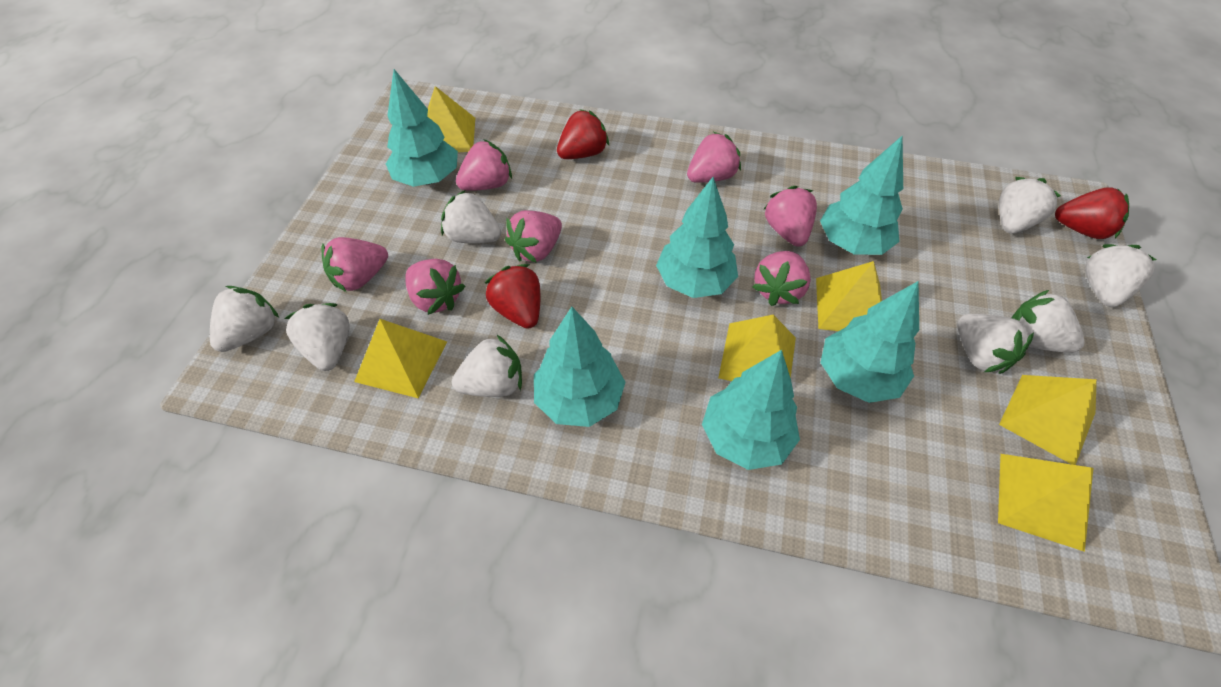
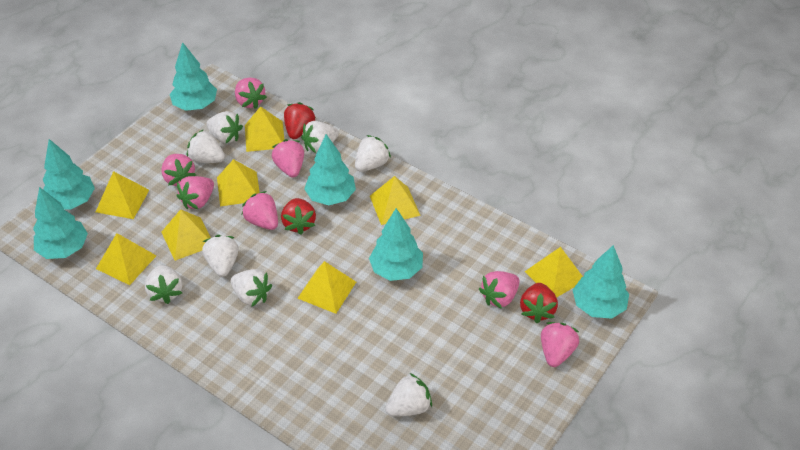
yellow pyramid: [354,319,447,398] [427,86,475,152] [718,315,796,381] [816,261,882,331] [998,454,1093,552] [999,375,1097,465] = 6 -> [96,171,149,219] [96,233,156,285] [162,209,211,261] [217,159,260,207] [245,106,284,152] [297,261,356,314] [370,176,421,225] [525,247,583,298] = 8

